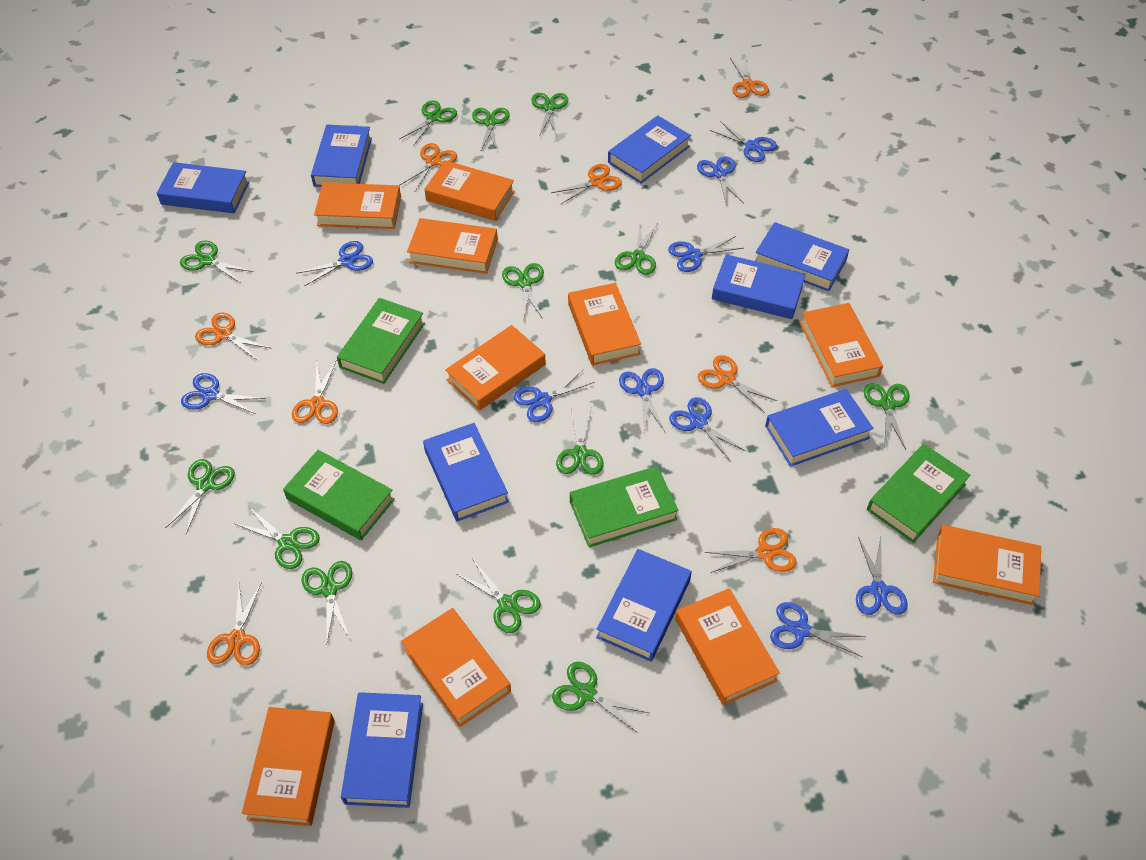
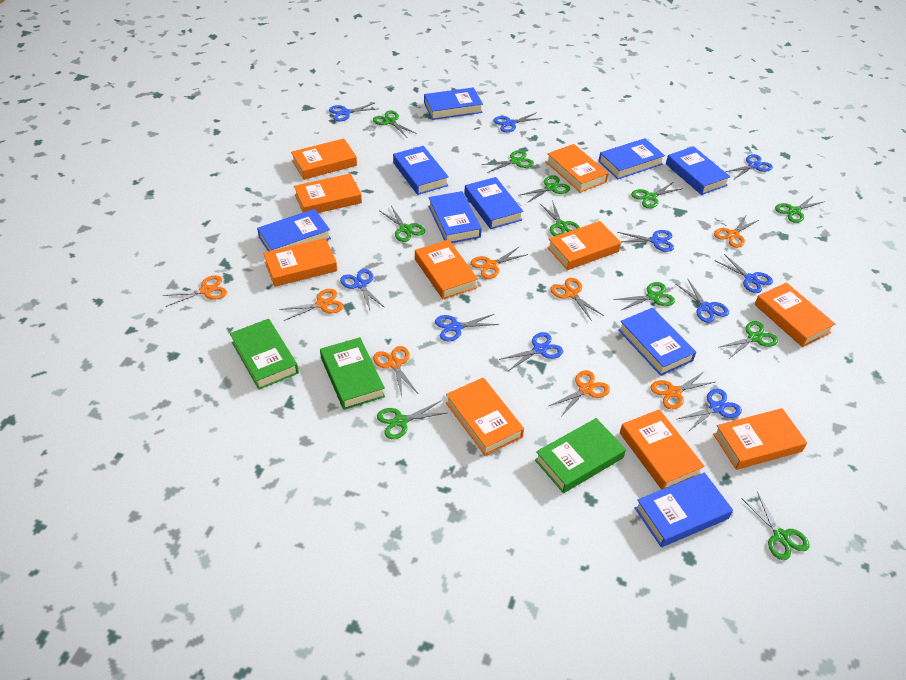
green book: [283,450,395,540] [337,298,425,384] [570,466,679,547] [867,444,971,543] = 4 -> [230,319,299,390] [320,337,385,410] [535,418,626,493] = 3
green scissors: [166,459,235,534] [180,240,253,283] [235,507,320,569] [302,561,352,646] [400,101,457,146] [456,558,541,633] [472,108,510,152] [502,263,544,320] [531,93,568,137] [552,662,649,734] [556,407,603,475] [615,223,658,275] [864,383,910,449] = 13 -> [373,110,417,138] [377,401,446,439] [380,206,425,242] [481,150,534,173] [518,175,570,204] [540,200,580,236] [613,282,675,311] [631,182,683,208] [720,321,778,358] [742,492,810,560] [775,195,823,223] = 11

